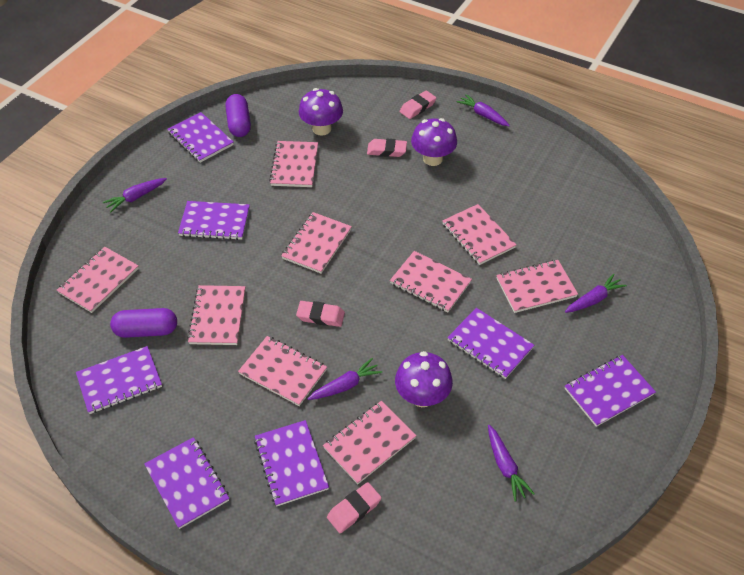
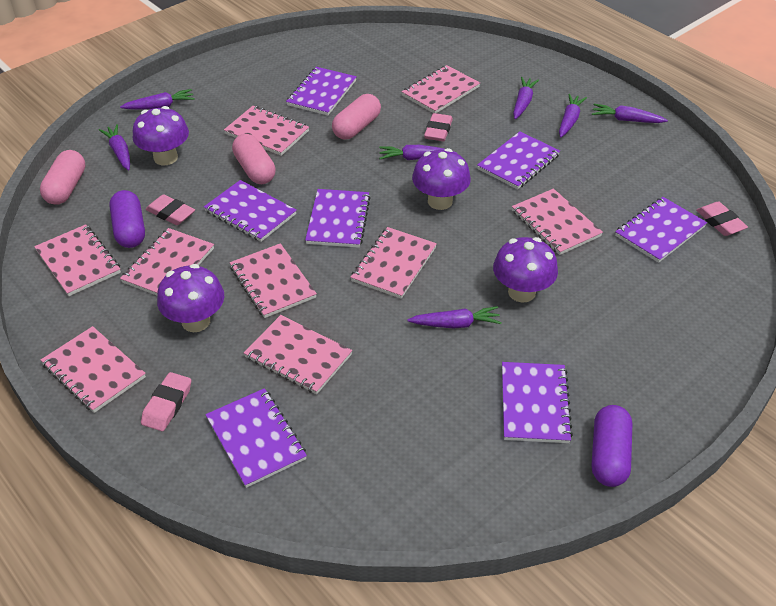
pink capsule: none = 0 -> [40,150,85,205] [232,134,276,184] [332,94,381,139] = 3
purple carrot: [103,178,167,212] [307,358,382,400] [457,94,510,126] [488,425,535,501] [565,274,627,313] = 5 -> [99,124,130,170] [120,89,195,110] [379,145,457,160] [407,306,502,328] [513,77,539,119] [559,94,587,138] [592,104,668,123] = 7
purple mushroom: [299,88,343,135] [395,351,453,407] [411,118,457,166] = 3 -> [133,106,189,165] [157,264,224,332] [412,148,471,210] [493,237,558,303] = 4

